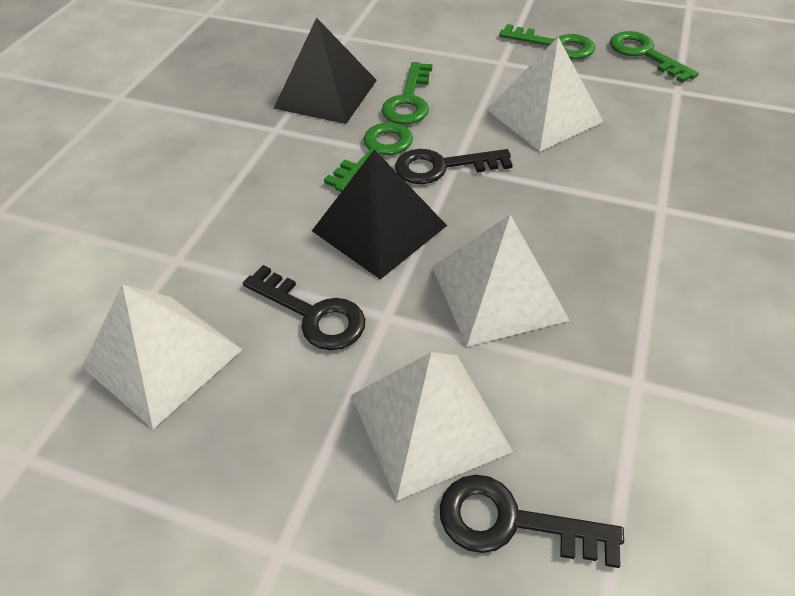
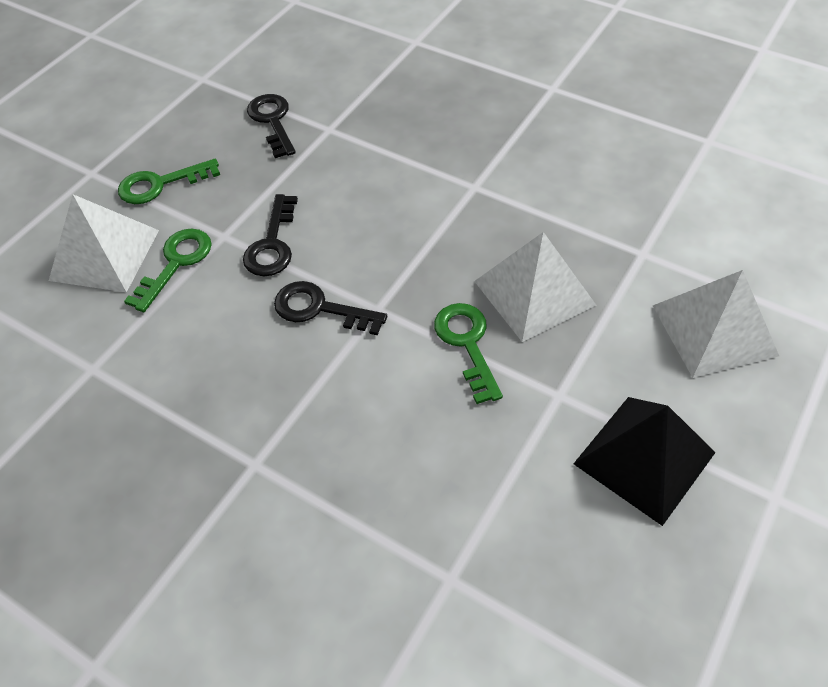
black pyramid: [273,17,377,124] [312,149,447,280] = 2 -> [573,397,716,526] = 1
green key: [324,122,413,192] [382,62,432,124] [499,24,595,59] [610,31,699,83] = 4 -> [118,159,220,204] [124,229,212,312] [434,303,503,404] = 3
white pyramid: [82,284,243,429] [351,352,513,501] [432,215,570,347] [486,37,604,151] = 4 -> [49,194,159,292] [474,232,596,342] [653,270,779,378] = 3

